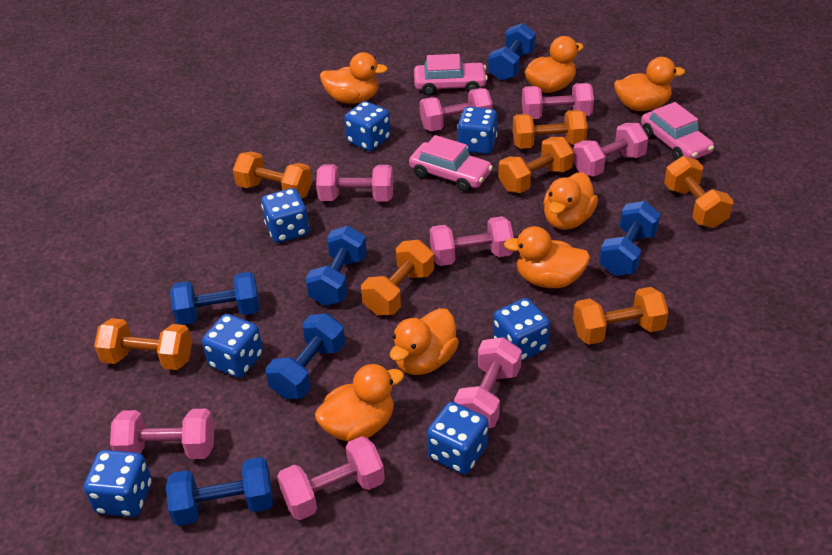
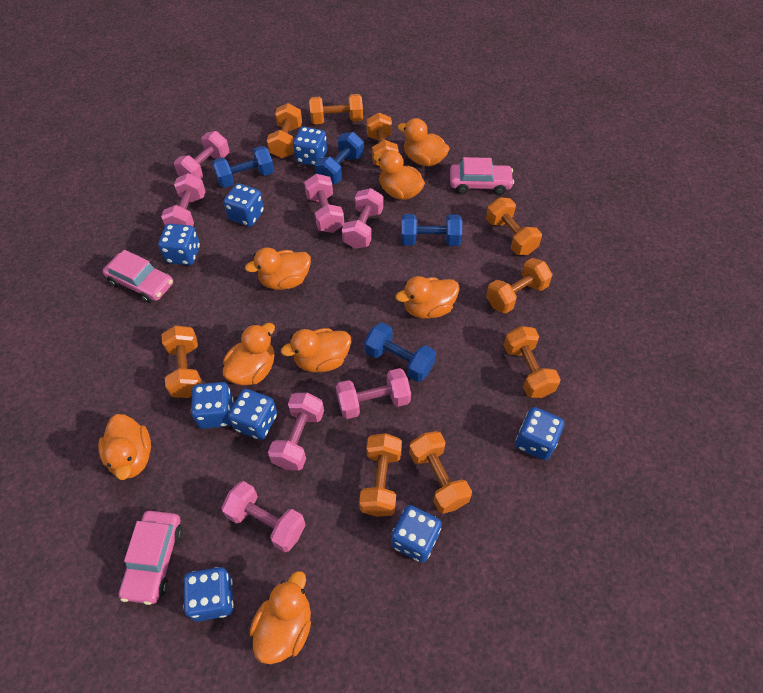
blue dice: [84,450,152,517] [202,314,263,378] [261,188,309,243] [344,101,391,151] [427,402,488,474] [457,107,497,154] [493,298,550,361] = 7 -> [158,224,200,265] [184,567,234,622] [191,382,234,429] [223,183,264,227] [228,389,277,440] [293,127,327,166] [391,505,442,563] [515,407,564,460] = 8
blue dumbbell: [166,457,273,526] [170,272,260,325] [266,313,345,399] [305,226,367,306] [488,23,536,81] [599,201,661,276] = 6 -> [212,146,274,188] [315,132,364,184] [364,322,436,382] [401,214,462,246] = 4
orange duck: [315,364,404,442] [320,52,388,104] [390,308,459,375] [504,226,590,288] [525,36,584,93] [543,172,598,230] [614,57,685,111] = 7 -> [98,414,151,480] [223,323,275,385] [245,248,311,290] [250,571,311,664] [281,328,351,372] [373,150,425,200] [396,276,459,319] [398,118,450,166] = 8
orange dumbbell: [94,318,192,370] [233,151,312,199] [361,240,434,315] [498,137,574,193] [513,110,587,149] [573,287,669,345] [664,156,733,228] = 7 -> [161,325,202,398] [267,103,302,158] [309,94,363,124] [359,433,402,517] [366,112,399,166] [409,431,472,514] [486,197,542,255] [486,258,552,313] [504,326,561,398] = 9
pink dumbbell: [110,409,214,459] [277,436,385,520] [316,164,393,201] [420,88,493,131] [430,216,514,266] [454,337,522,428] [522,83,594,119] [573,123,648,177] = 8 -> [161,173,206,226] [174,131,229,179] [221,481,306,552] [268,393,324,471] [304,174,344,233] [336,368,411,419] [342,188,383,249] = 7

